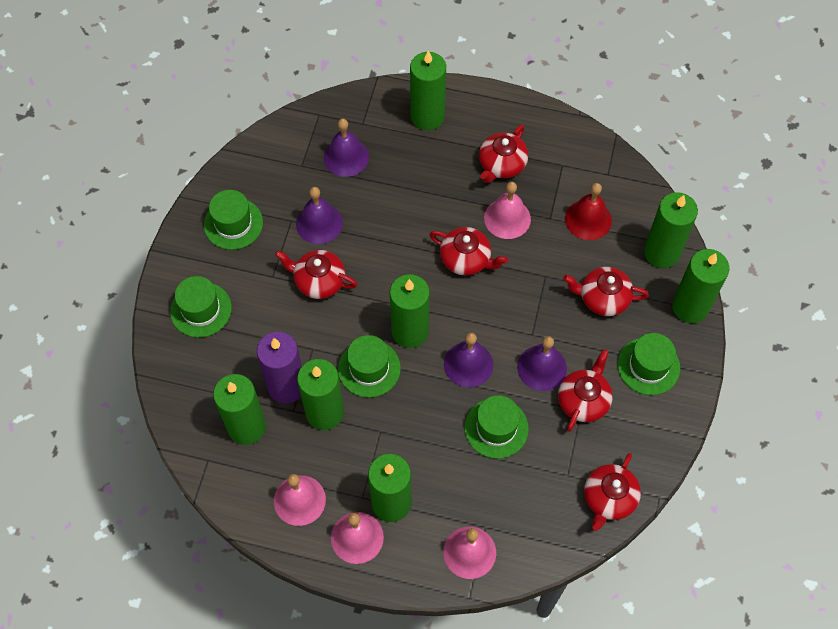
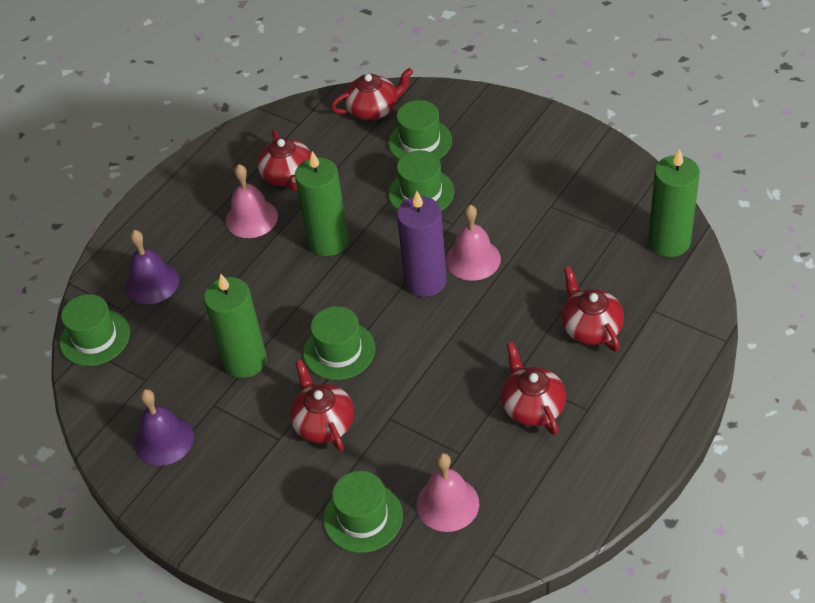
green candle: [213,374,266,445] [297,359,344,430] [368,454,411,522] [390,274,430,348] [410,50,446,130] [644,192,698,268] [672,249,729,323] = 7 -> [204,274,267,378] [295,151,349,256] [648,149,700,257] = 3
pink bell: [274,474,326,526] [331,512,384,564] [443,527,496,579] [484,182,531,239] = 4 -> [226,164,278,238] [416,453,479,532] [446,205,501,281] = 3
purple bell: [296,187,343,244] [323,119,369,177] [444,333,493,388] [517,336,567,391] = 4 -> [125,230,179,304] [135,389,194,466] = 2
red bell: [565,183,612,240] = 1 -> none = 0
red teapot: [275,250,358,299] [429,227,508,275] [479,125,528,183] [558,349,613,432] [563,267,649,316] [584,453,641,531] = 6 -> [257,129,311,191] [290,360,354,451] [331,68,413,120] [501,342,566,435] [561,266,624,352] = 5

